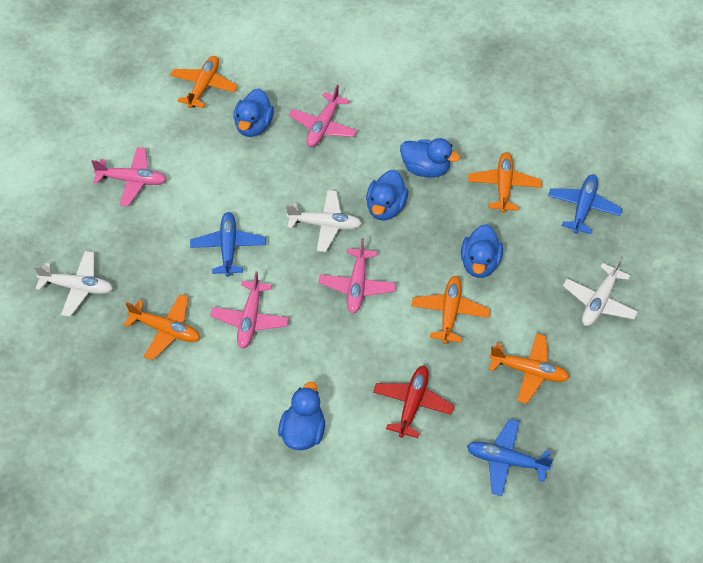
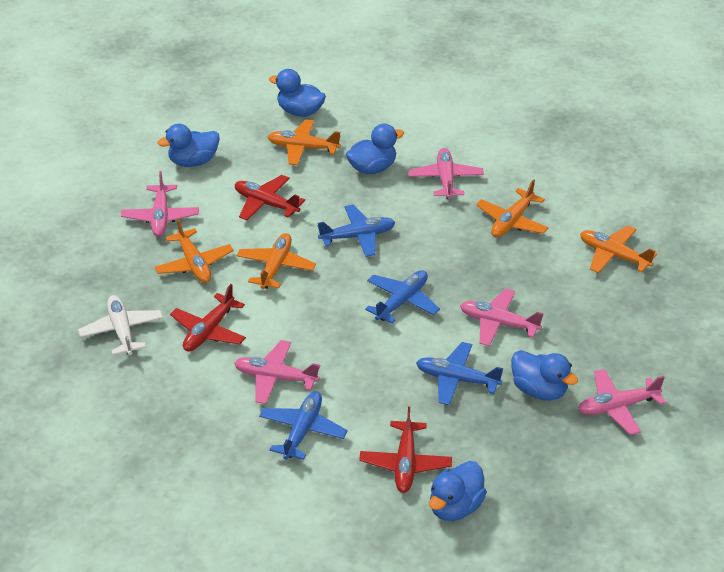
blue plane: [190,212,266,277] [467,419,553,496] [548,175,622,234] = 3 -> [259,391,348,460] [317,205,395,257] [365,270,440,324] [416,342,503,405] = 4
pink plane: [91,147,167,206] [210,271,289,348] [289,84,357,147] [318,238,396,314] = 4 -> [121,171,199,237] [234,340,320,404] [408,148,484,199] [460,289,543,346] [578,369,666,435] = 5
red plane: [373,366,454,438] = 1 -> [170,284,246,351] [235,175,305,220] [359,407,452,493] = 3
white plane: [34,251,113,317] [286,190,362,252] [563,258,638,326] = 3 -> [78,295,163,355] = 1

